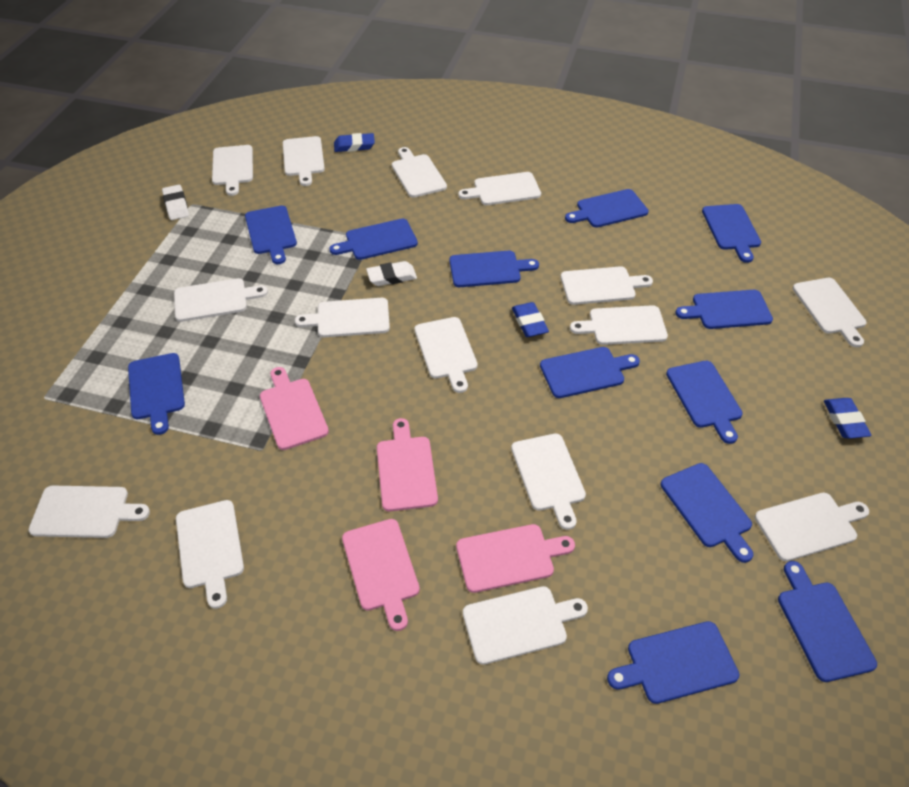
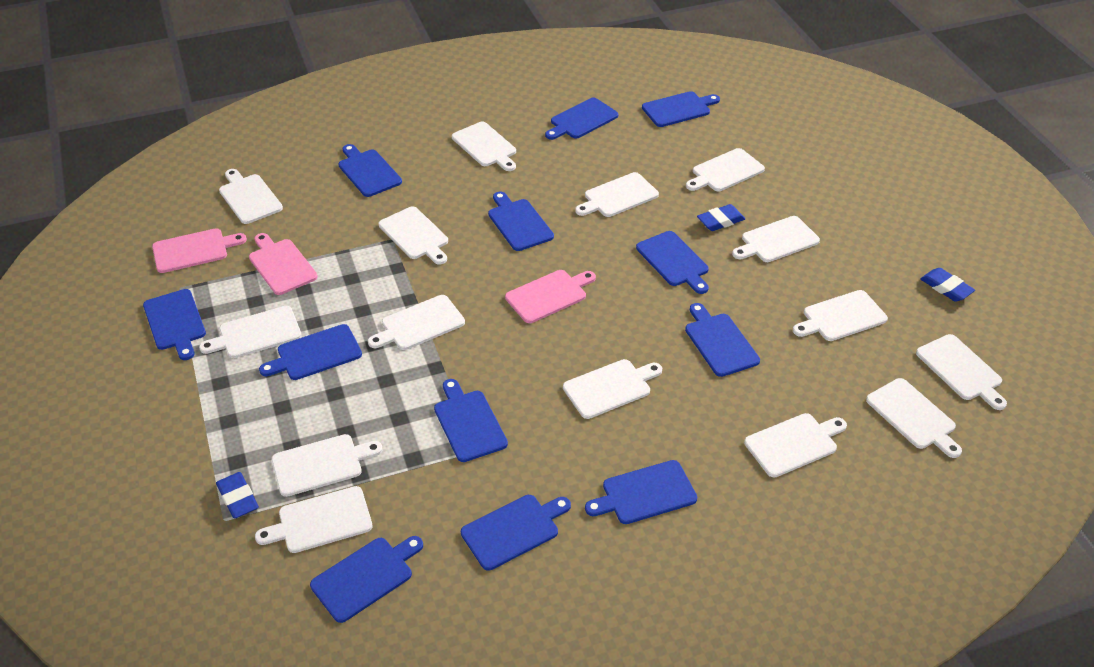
pink cutting board: [260,367,329,450] [342,519,420,631] [377,418,438,511] [456,524,575,593] = 4 -> [152,228,247,273] [249,233,318,295] [505,270,596,323] = 3
white eraser: [162,185,189,220] [366,261,417,286] = 2 -> none = 0

